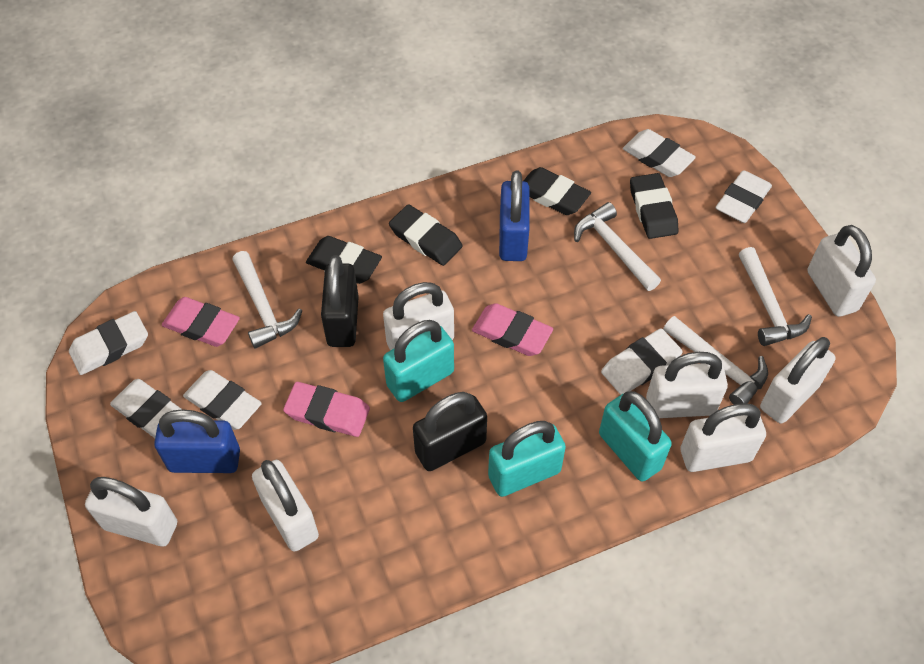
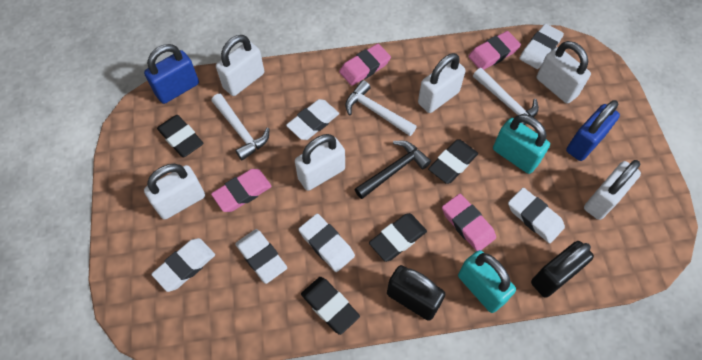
black hammer: none = 0 -> [354,141,431,199] = 1
pink eraser: [162,297,240,347] [283,382,370,437] [472,303,553,356] = 3 -> [211,169,272,212] [339,44,391,86] [442,194,496,251] [468,31,521,70] = 4
turquoise padlock: [383,320,454,402] [488,421,566,497] [599,391,672,482] = 3 -> [458,250,516,313] [493,114,550,174] = 2
white hammer: [232,251,302,349] [574,202,661,291] [663,316,768,405] [739,247,812,346] = 4 -> [211,94,270,160] [345,80,417,136] [473,68,539,125] = 3
white padlock: [85,477,177,547] [252,460,319,552] [383,282,454,351] [646,352,728,418] [680,403,766,472] [760,337,836,424] [807,225,876,317] = 7 -> [144,164,205,220] [216,35,264,96] [295,134,345,191] [418,53,466,113] [537,41,591,104] [584,160,641,220] = 6

